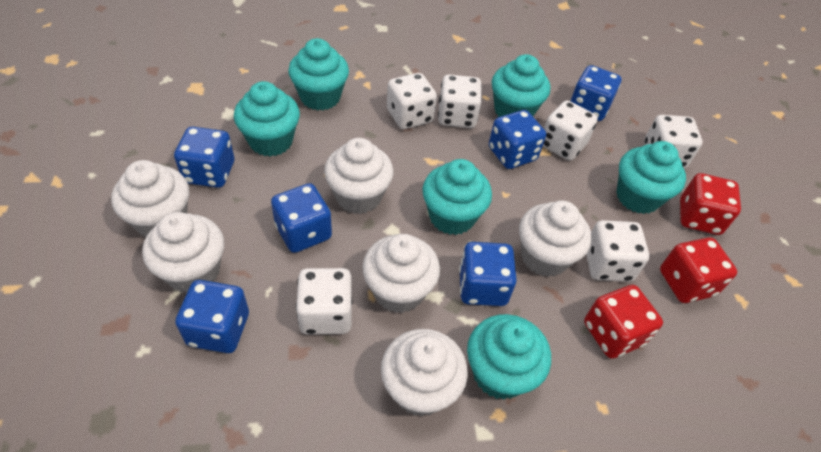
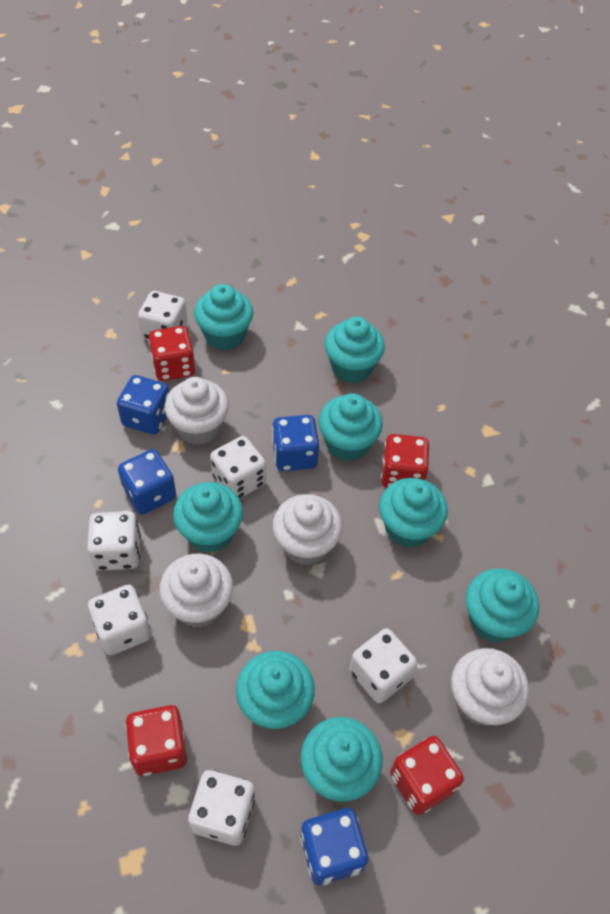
blue dice: [174,127,234,188] [175,280,249,353] [271,183,332,253] [459,242,517,306] [489,110,546,169] [570,65,621,121] = 6 -> [117,375,169,435] [118,449,176,515] [272,415,319,471] [300,808,368,885] = 4
red dice: [584,285,663,359] [660,237,737,303] [680,173,741,235] = 3 -> [126,705,187,776] [148,326,195,381] [381,434,430,488] [390,736,464,815] = 4
turquoise cupcake: [234,81,300,156] [288,38,349,110] [422,159,492,235] [467,314,551,400] [492,54,550,117] [616,141,686,214] = 6 -> [173,482,243,553] [194,284,253,350] [236,651,315,729] [301,717,383,801] [318,394,383,461] [325,317,385,383] [379,478,448,548] [466,568,539,642] = 8
white cupcake: [111,160,189,237] [142,212,224,293] [324,138,394,214] [362,234,440,313] [381,329,468,416] [519,200,592,277] = 6 -> [159,553,233,628] [165,377,229,445] [273,494,342,565] [451,648,529,726] = 4

